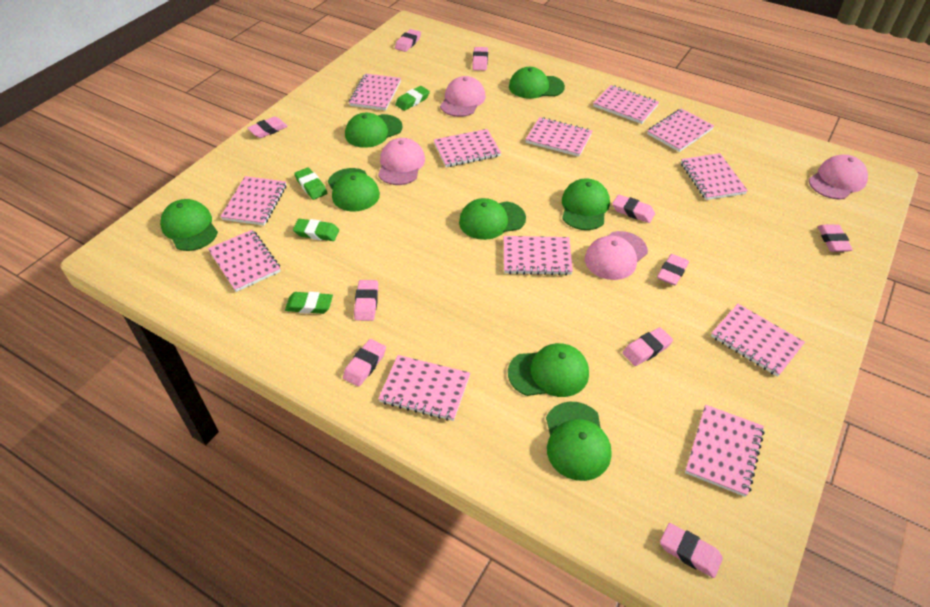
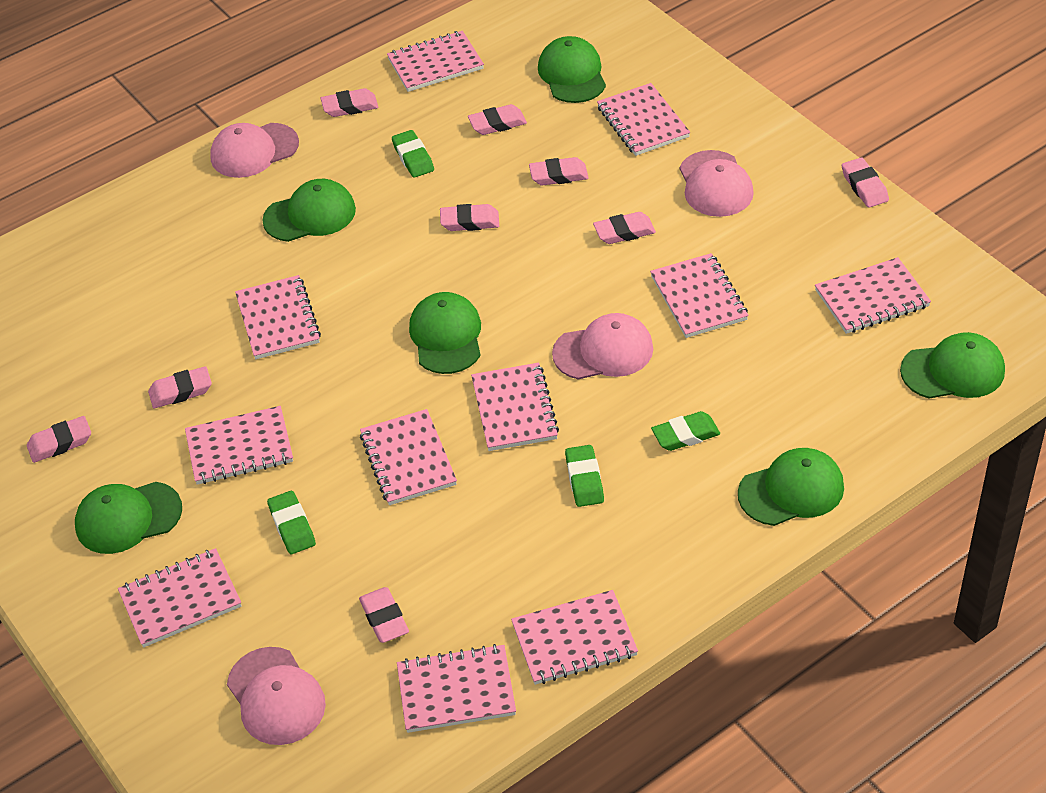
green cap: [160,199,218,251] [328,168,380,211] [345,113,403,148] [459,198,526,240] [508,343,589,397] [509,67,565,99] [546,402,612,481] [562,178,610,230] = 8 -> [75,482,182,554] [262,179,356,242] [409,292,481,374] [538,36,606,103] [738,448,844,526] [900,332,1005,399] = 6
pink eraser: [247,116,288,138] [343,339,386,387] [354,280,378,321] [395,29,421,52] [472,47,488,70] [612,195,655,223] [622,327,673,366] [657,254,689,285] [660,523,723,578] [818,224,853,252] = 10 -> [27,416,91,463] [148,366,212,408] [320,88,378,117] [359,587,409,643] [440,204,499,231] [468,104,527,135] [529,157,589,186] [593,212,656,244] [842,158,889,208] = 9
pink notebook: [208,230,281,292] [220,176,286,226] [349,73,401,111] [378,355,470,421] [434,129,501,167] [504,236,573,275] [525,117,592,157] [593,85,659,124] [647,108,714,152] [681,153,748,200] [685,405,764,497] [711,304,805,377] = 12 -> [118,548,242,648] [185,406,293,485] [235,275,321,359] [360,409,457,505] [387,31,484,92] [397,644,516,733] [471,363,559,451] [511,590,638,685] [597,83,690,156] [650,253,748,338] [815,257,931,334] = 11

